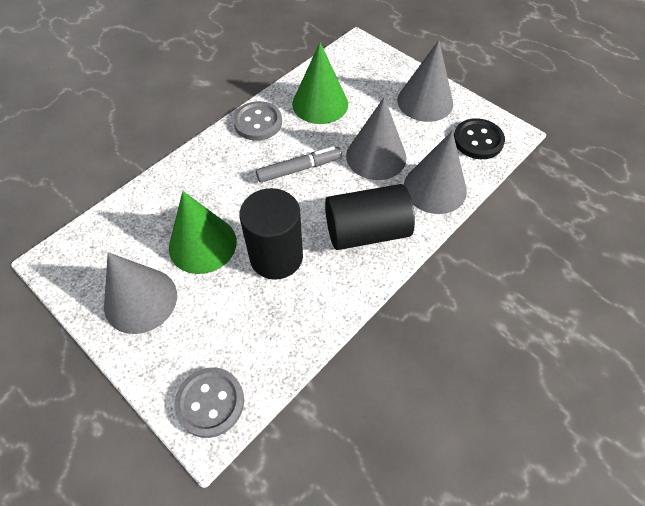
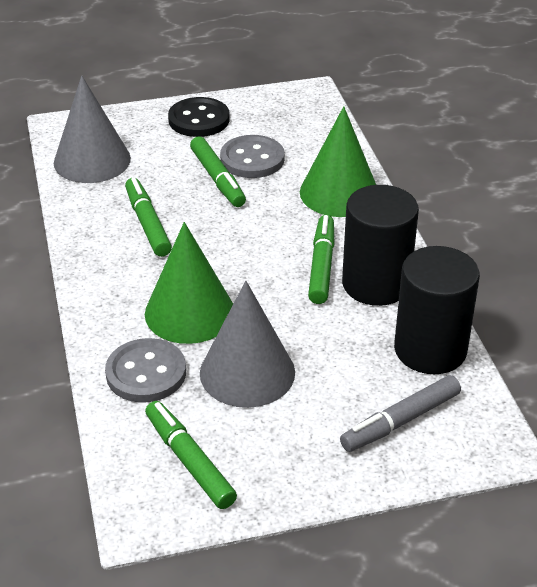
green marker: none = 0 -> [125,177,172,257] [145,401,237,509] [190,136,246,207] [308,215,335,304] = 4
grey cone: [104,252,177,334] [346,97,407,180] [397,40,453,122] [404,131,467,214] = 4 -> [54,76,131,183] [200,281,295,408] = 2

